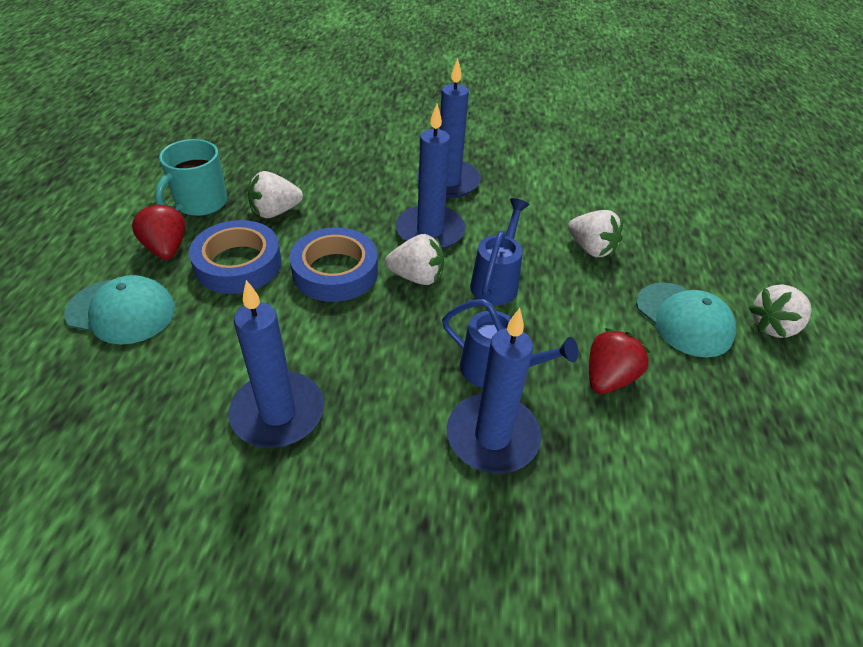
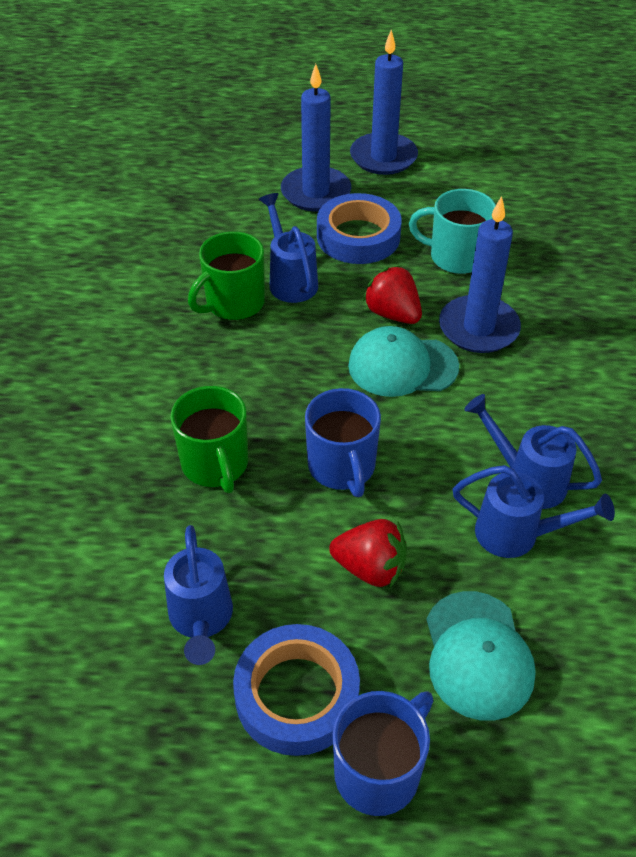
blue candle: [229,280,324,448] [396,104,466,250] [417,58,481,198] [447,308,541,474] = 4 -> [281,64,351,211] [350,30,418,175] [439,196,521,353] = 3
blue mug: none = 0 -> [305,388,381,497] [333,691,433,816] = 2
blue watering can: [442,299,579,388] [470,198,530,305] = 2 -> [164,525,233,665] [259,193,318,303] [452,465,615,558] [464,394,602,509] = 4
green mug: none = 0 -> [170,386,248,493] [188,231,265,320] = 2
white strawberry: [248,171,303,218] [385,234,444,285] [568,210,623,257] [749,284,812,338] = 4 -> none = 0

